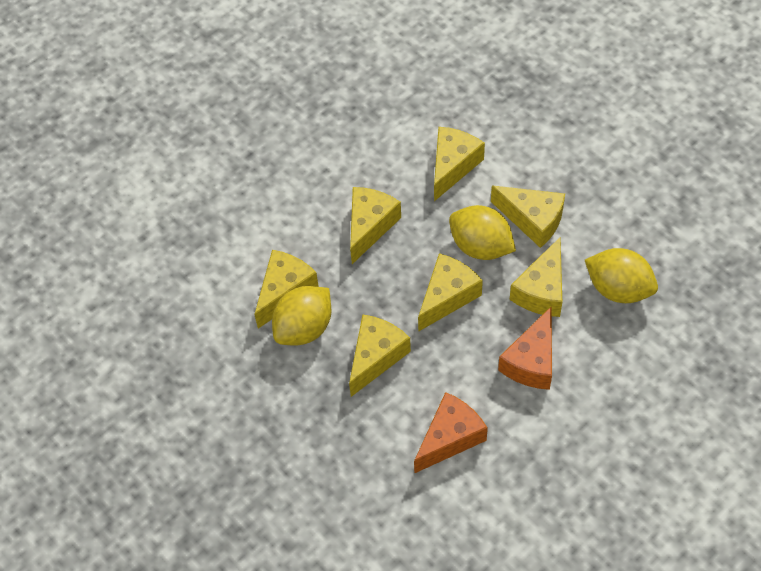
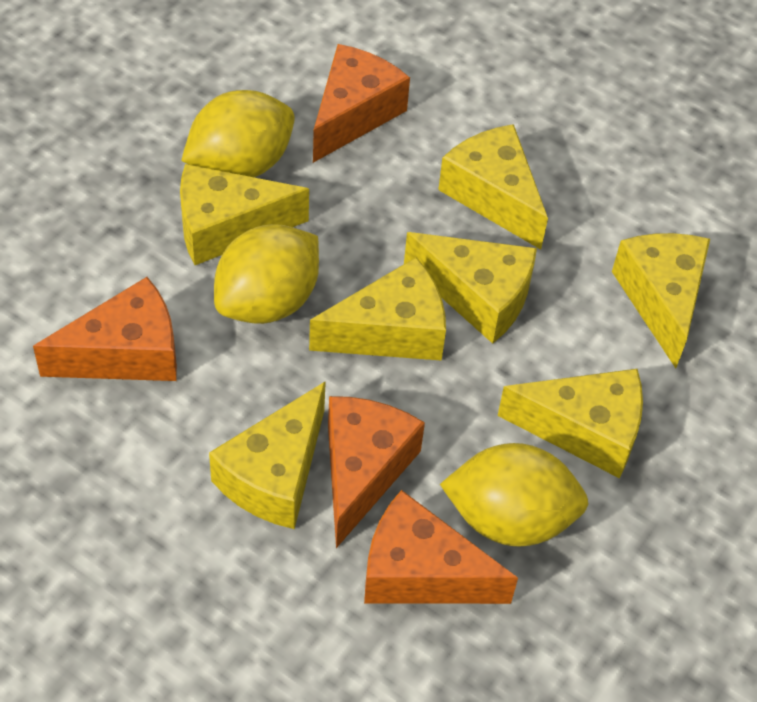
orange cheese: [414,392,488,473] [498,306,552,390] = 2 -> [33,277,177,381] [313,44,410,163] [328,396,425,548] [364,490,518,604] = 4

